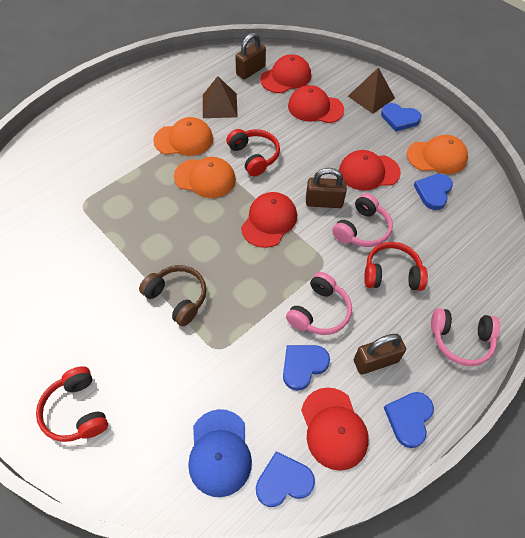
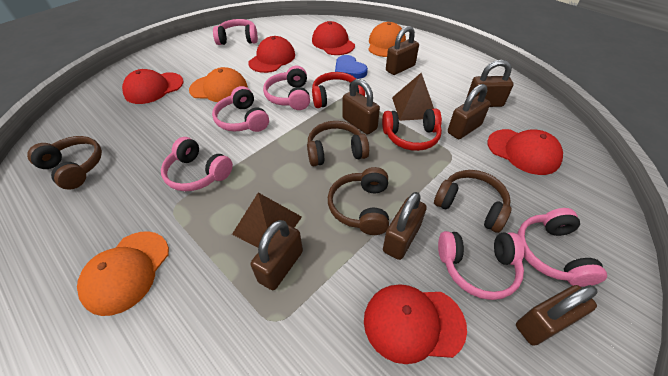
blue cap: [188,409,252,497] = 1 -> none = 0
blue heart: [256,451,315,507] [283,345,330,391] [381,103,421,132] [384,392,434,448] [414,174,453,210] = 5 -> [335,55,368,79] = 1
brown headphones: [139,265,206,326] = 1 -> [27,136,102,190] [307,121,369,166] [328,167,389,235] [434,170,511,233] = 4
brown padlock: [235,32,266,79] [306,168,347,208] [354,334,406,374] = 3 -> [251,220,303,290] [342,79,380,135] [383,192,427,260] [386,26,419,75] [448,84,490,139] [467,60,513,107] [516,285,598,346] = 7
pink headphones: [286,272,352,335] [332,193,393,247] [431,308,500,366] = 3 -> [161,137,233,191] [212,86,269,132] [213,19,258,45] [263,66,310,110] [438,231,524,300] [517,208,607,287] = 6
red headphones: [36,366,108,442] [226,129,280,176] [364,242,428,291] = 3 -> [312,72,365,108] [382,109,442,151] = 2

